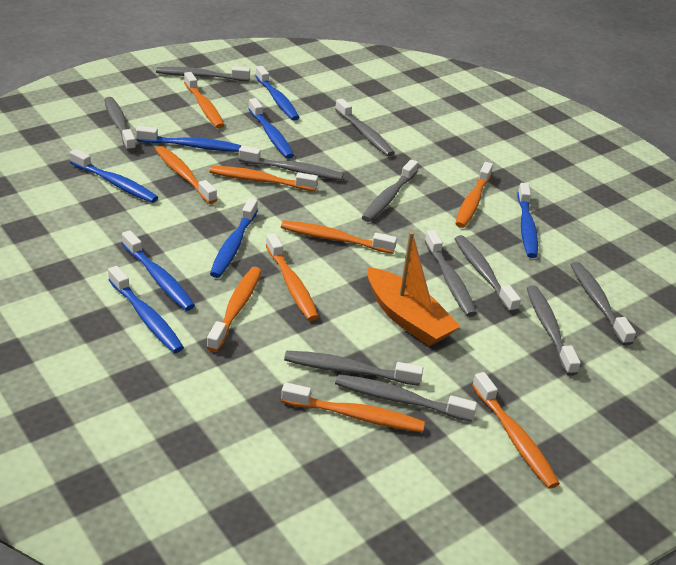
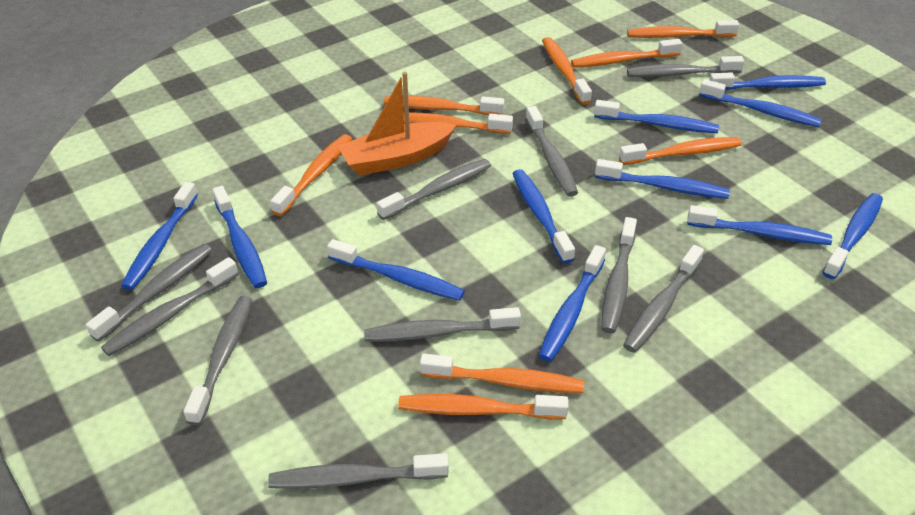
blue toothbrush: [69,149,158,203] [108,266,184,353] [122,230,195,311] [136,126,241,152] [210,198,258,278] [248,98,294,159] [255,66,300,121] [517,183,538,258] = 8 -> [121,182,198,290] [212,186,267,288] [327,239,465,301] [512,169,575,264] [539,245,606,362] [594,100,719,133] [595,159,730,199] [687,205,832,245] [699,79,822,127] [709,72,826,90] [823,193,883,279] = 11
grey toothbrush: [104,97,136,152] [156,66,250,81] [239,146,343,180] [284,351,423,386] [335,98,395,156] [335,374,477,422] [362,159,418,222] [425,230,477,317] [455,235,521,313] [527,285,581,376] [571,262,636,346] = 11 -> [85,244,212,342] [101,257,239,356] [183,296,252,425] [268,453,449,489] [364,307,521,342] [376,159,491,220] [525,106,578,197] [601,217,637,333] [623,245,704,353] [627,56,744,77] = 10

